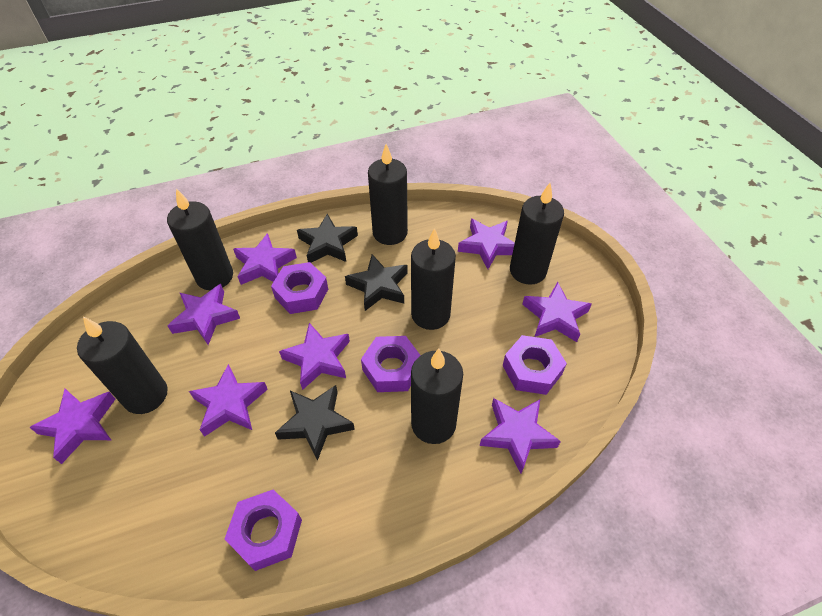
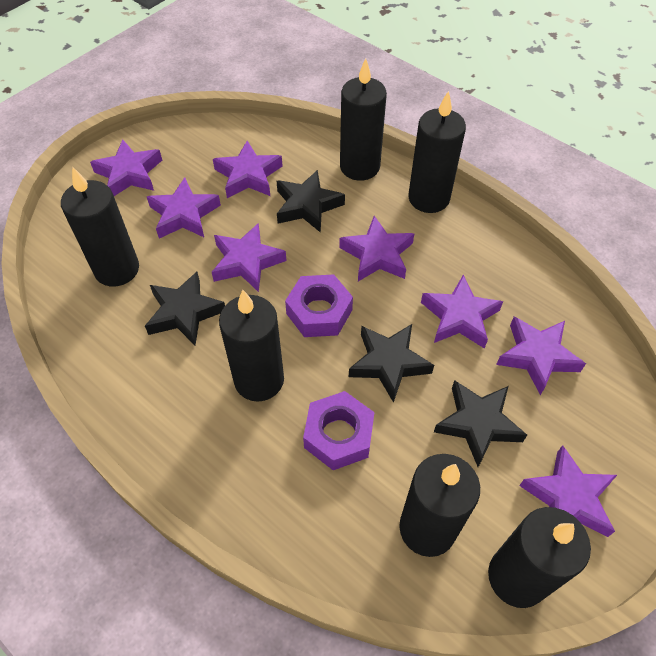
black star: [275,385,355,461] [297,214,358,263] [345,255,408,311] = 3 -> [145,272,225,345] [277,170,345,233] [349,324,434,403] [434,380,527,467] = 4
purple nut: [225,490,302,571] [271,262,328,314] [361,336,421,392] [503,335,567,395] = 4 -> [285,274,353,337] [303,391,375,470] = 2

